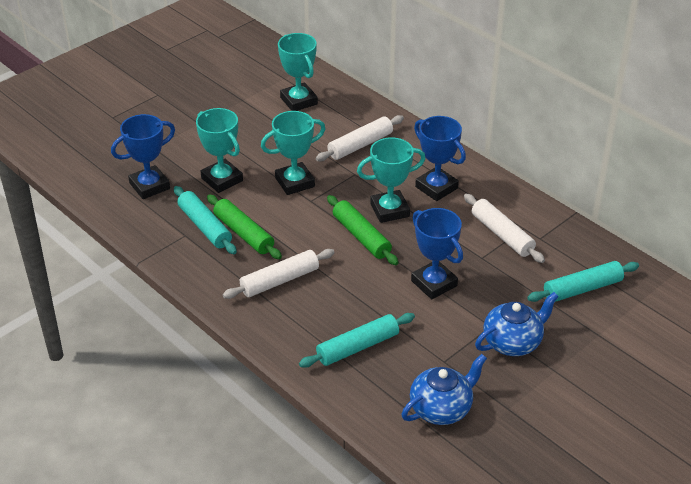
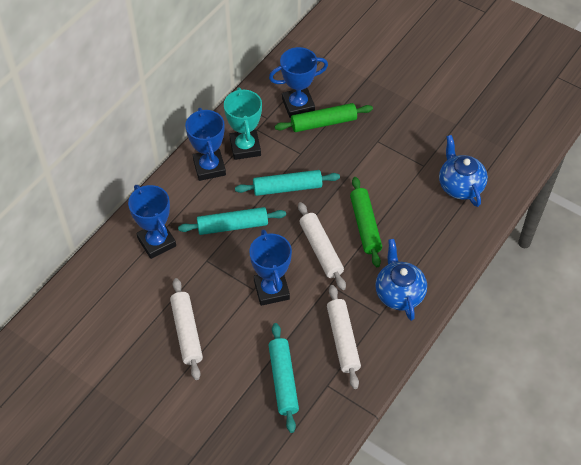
blue trophy: [111,114,175,199] [411,208,463,299] [414,116,466,201] = 3 -> [128,185,176,259] [185,108,226,181] [249,229,292,306] [269,47,328,118] = 4
turquoise trophy: [196,108,243,193] [261,111,325,195] [278,33,318,111] [357,137,426,223] = 4 -> [224,87,262,160] = 1

